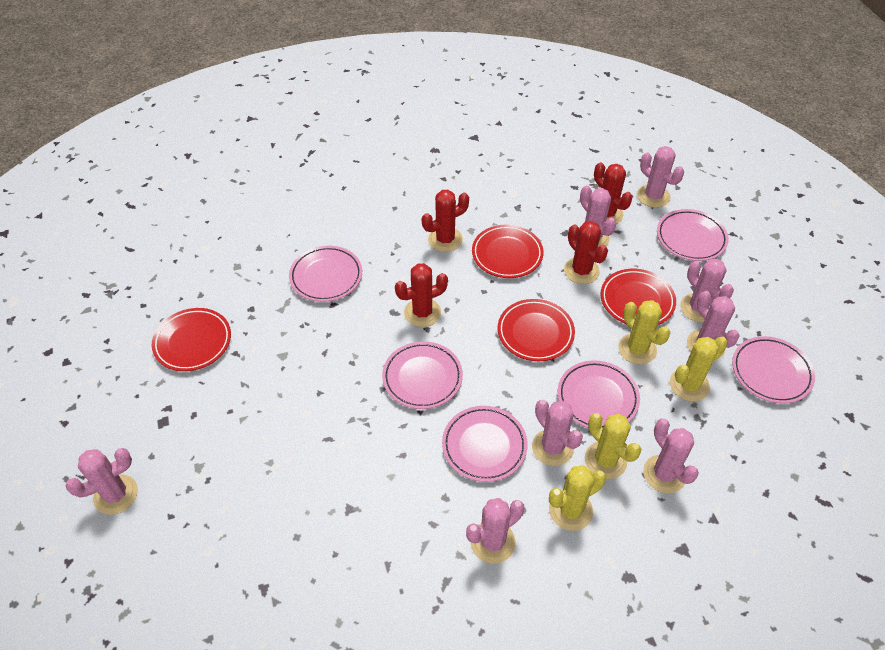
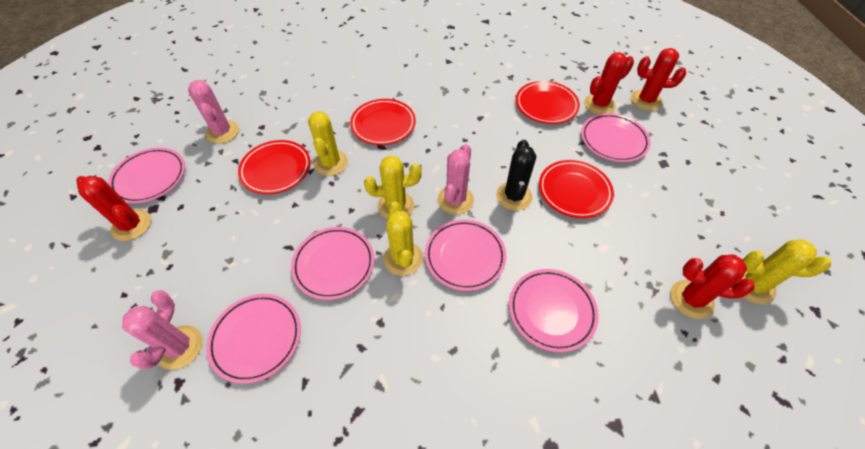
black cactus: none = 0 -> [496,140,536,211] = 1
pink cactus: [65,448,138,515] [466,498,524,564] [532,400,583,466] [580,185,616,247] [637,146,684,208] [643,419,699,493] [680,259,734,322] [687,291,740,359] = 8 -> [122,290,203,370] [188,80,239,143] [438,144,474,214] = 3

